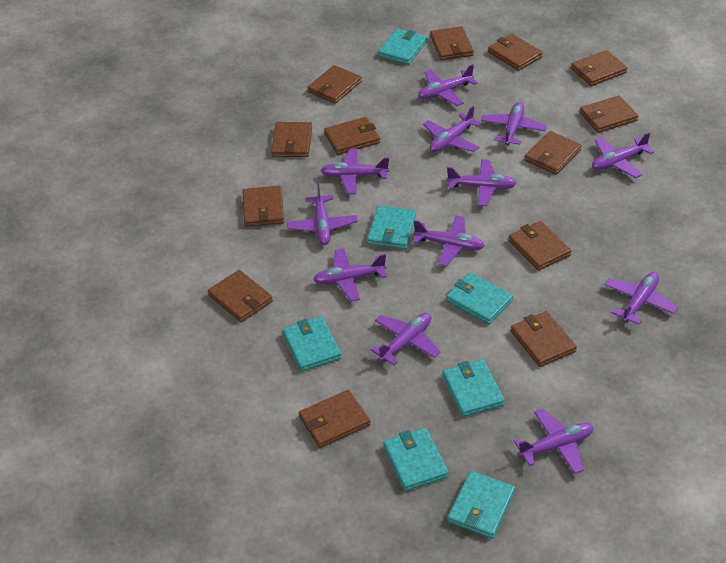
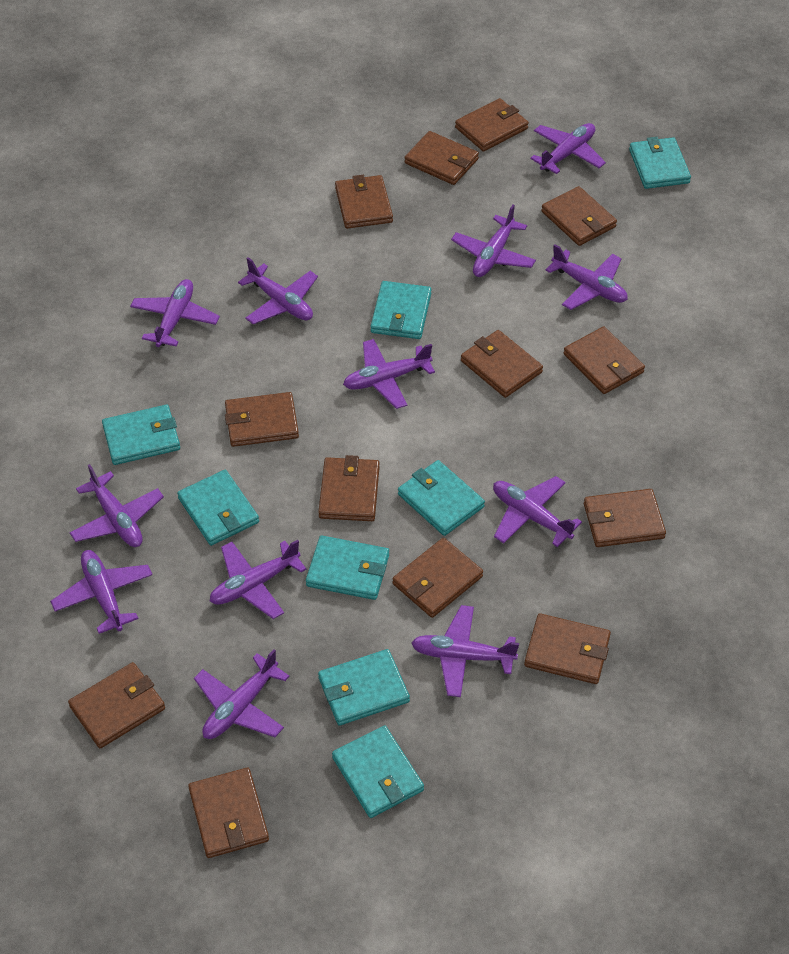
turquoise wallet: [282,316,342,371] [367,205,416,249] [378,29,427,65] [383,428,449,491] [443,359,505,417] [446,272,513,324] [448,471,515,539] = 7 -> [102,405,180,465] [177,470,259,546] [306,536,389,600] [318,649,410,726] [332,725,424,818] [371,281,431,339] [398,460,485,536] [629,137,691,189] = 8

